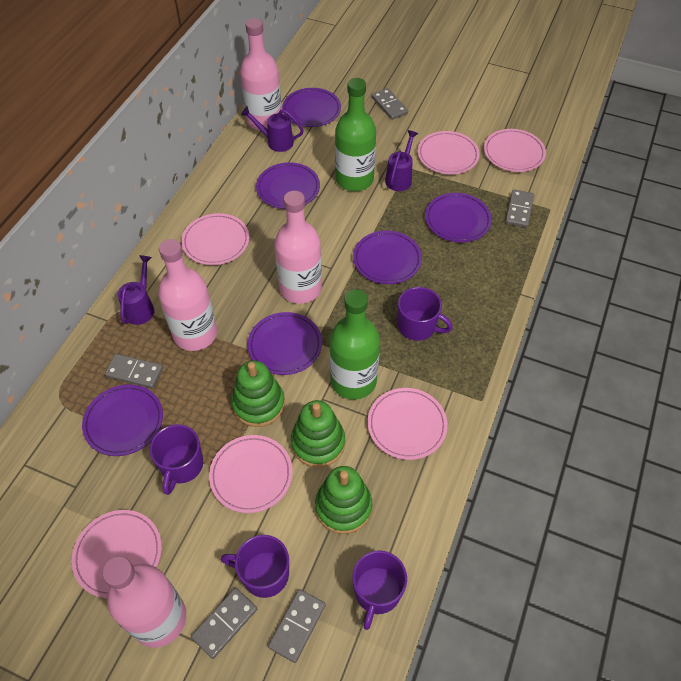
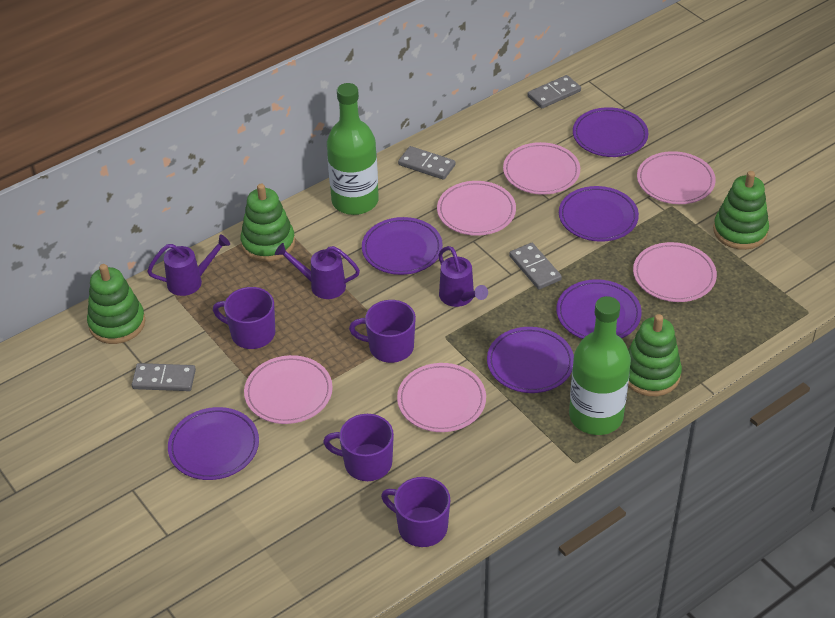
green stacking toy: [231,361,285,427] [291,400,345,467] [315,466,372,534] = 3 -> [87,264,145,344] [240,184,295,262] [628,314,682,396] [713,171,769,250] = 4
grey domino: [105,354,163,388] [191,588,257,659] [268,589,326,663] [372,88,408,120] [505,189,534,228] = 5 -> [132,363,196,391] [398,146,455,180] [509,243,562,289] [527,75,581,109] = 4
pink bottle: [102,556,186,648] [158,239,217,351] [240,18,282,130] [274,191,322,304] = 4 -> none = 0

